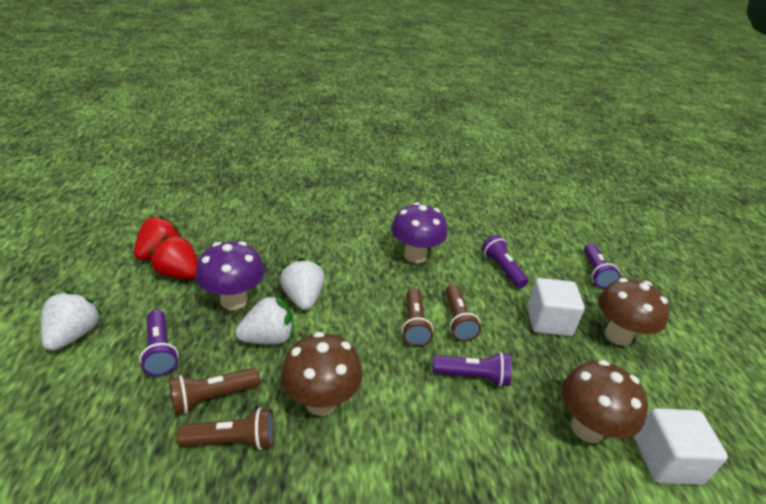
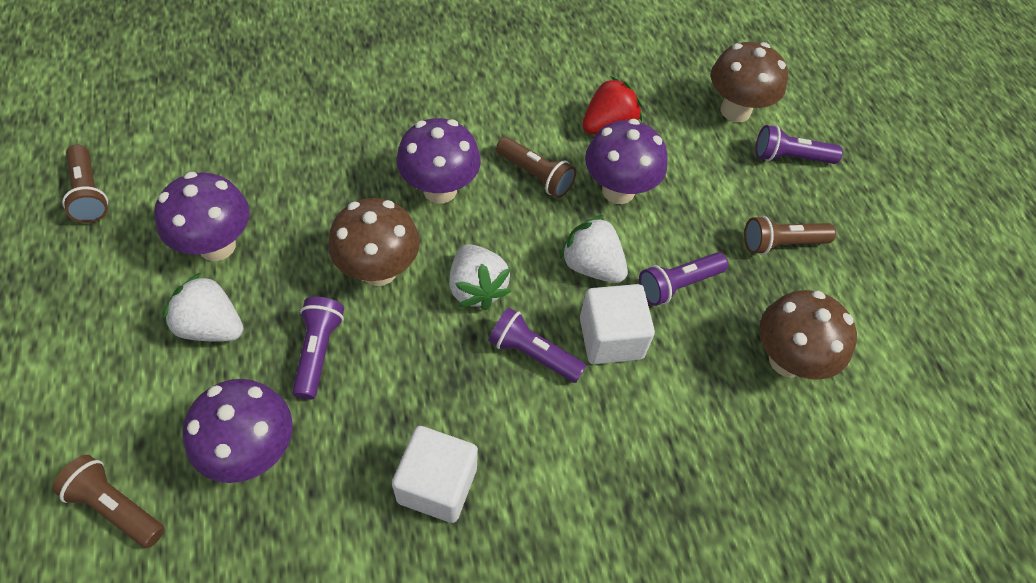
purple mushroom: [195,241,265,310] [391,202,447,263] = 2 -> [154,172,250,261] [183,379,293,483] [396,118,481,204] [585,119,668,204] = 4
red strawberry: [134,215,183,260] [149,235,198,279] = 2 -> [582,76,642,134] = 1

